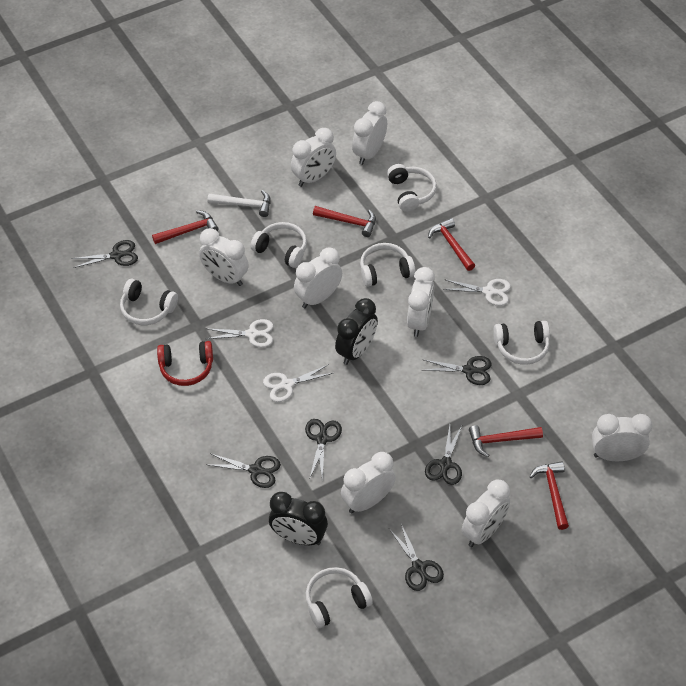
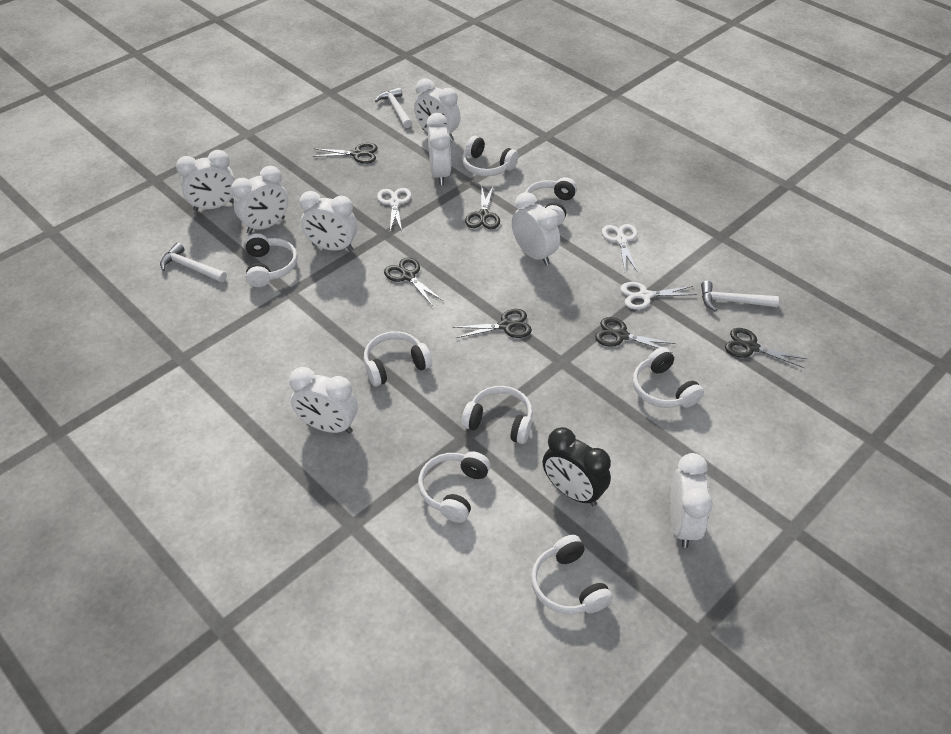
black clock: [269,492,328,545] [335,298,378,365] = 2 -> [543,427,611,506] = 1
red hammer: [152,210,219,244] [313,206,376,237] [428,218,475,271] [469,425,543,457] [529,461,569,530] = 5 -> none = 0
red headphones: [157,341,213,386] = 1 -> none = 0
white hammer: [207,190,271,217] = 1 -> [160,243,227,282] [375,87,412,128] [701,280,779,311] = 3
white headphones: [120,279,178,325] [250,222,307,268] [306,567,373,628] [360,243,415,287] [387,164,437,212] [493,321,550,365] = 6 -> [245,233,298,287] [364,331,432,387] [418,451,491,523] [462,136,518,176] [462,386,533,444] [525,177,577,225] [531,535,613,614] [633,347,704,408] = 8

